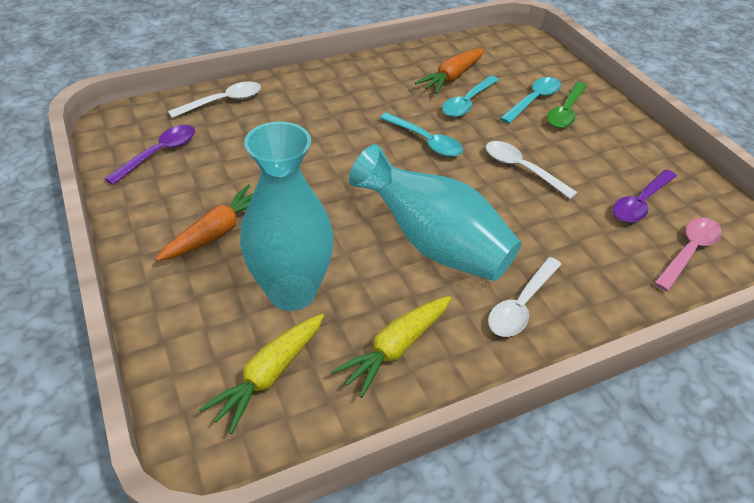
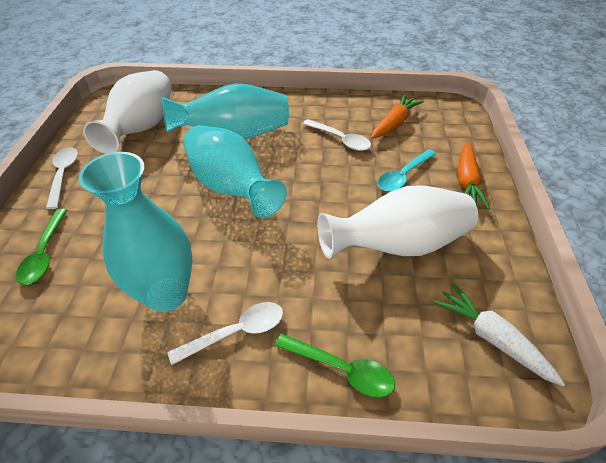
green spoon: [547,82,587,128] = 1 -> [16,209,67,285] [275,334,395,398] = 2
pink spoon: [654,217,722,291] = 1 -> none = 0
purple spoon: [105,125,195,185] [613,169,677,223] = 2 -> none = 0
turquoise spoon: [380,113,463,157] [442,76,499,117] [500,77,561,124] = 3 -> [378,149,436,192] = 1
turquoise vase: [240,122,334,311] [349,144,521,281] = 2 -> [79,152,192,312] [162,83,289,139] [183,125,287,218] = 3
white carrot: none = 0 -> [433,283,565,386] = 1
white vase: none = 0 -> [83,70,172,154] [317,186,478,259] = 2
yellow carrot: [199,314,324,434] [331,296,451,398] = 2 -> none = 0

